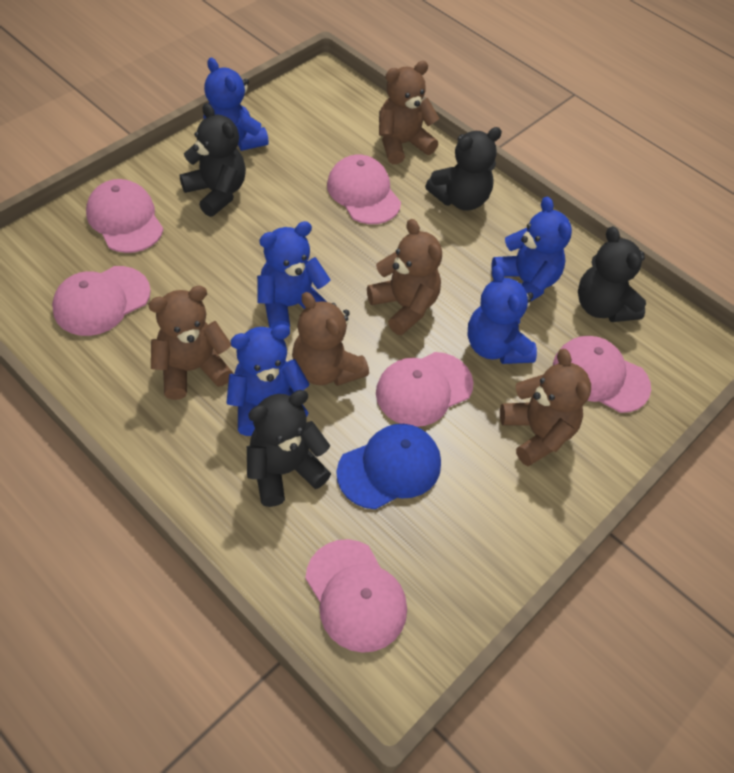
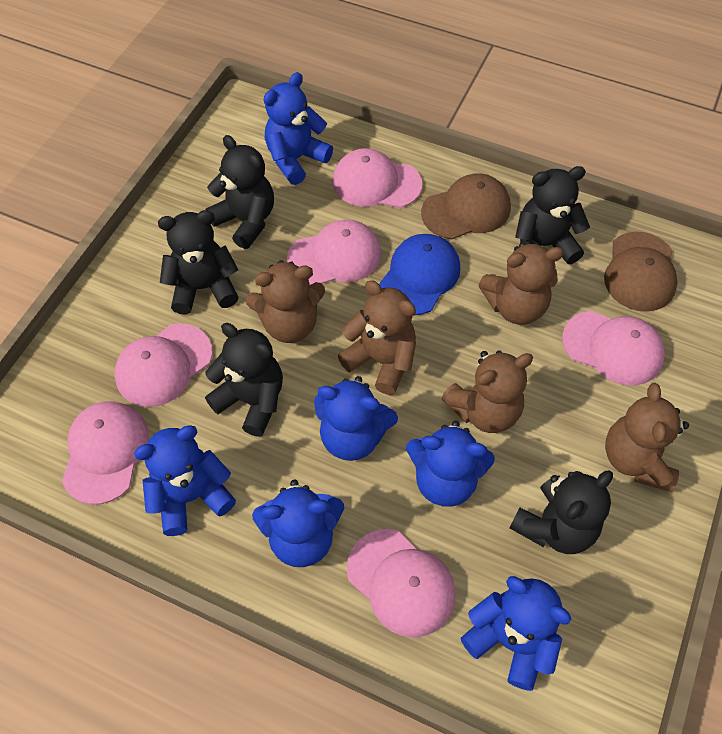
black teddy bear: [180,103,246,217] [247,390,331,507] [425,127,502,211] [578,226,646,322] = 4 -> [158,210,239,315] [205,323,283,437] [206,135,274,249] [509,470,613,554] [515,166,590,264] = 5
blue teddy bear: [203,58,269,151] [226,324,310,436] [257,221,331,329] [468,265,537,364] [491,197,572,302] = 5 -> [134,425,236,536] [252,480,344,567] [264,72,333,185] [314,376,398,461] [406,421,495,507] [461,576,571,691] = 6
brown cap: none = 0 -> [421,173,511,239] [604,231,678,312] = 2

